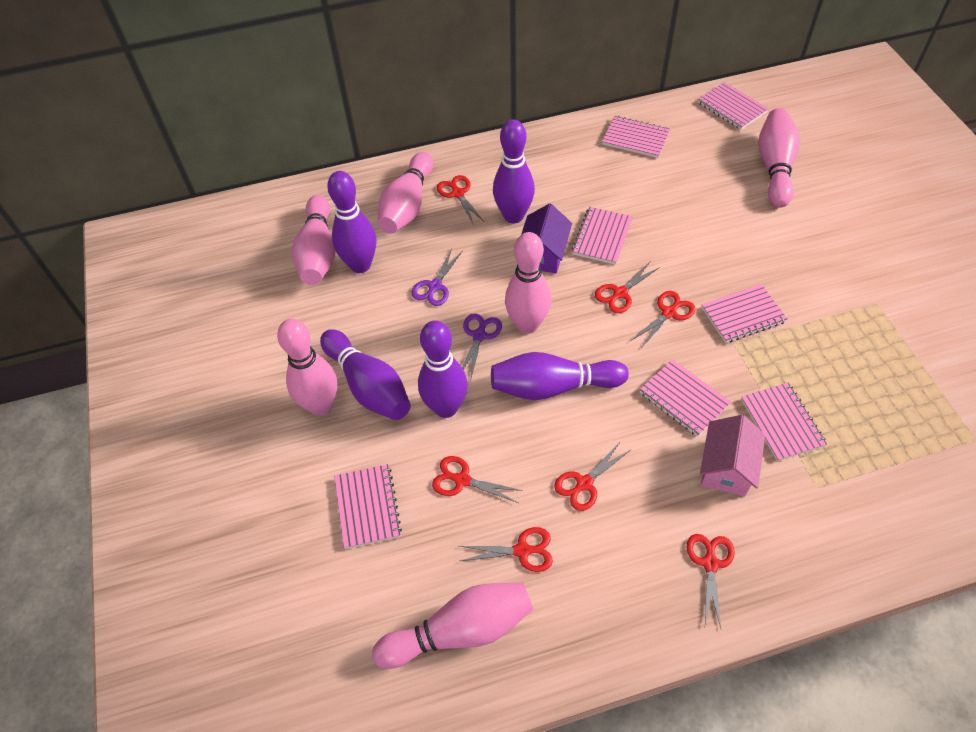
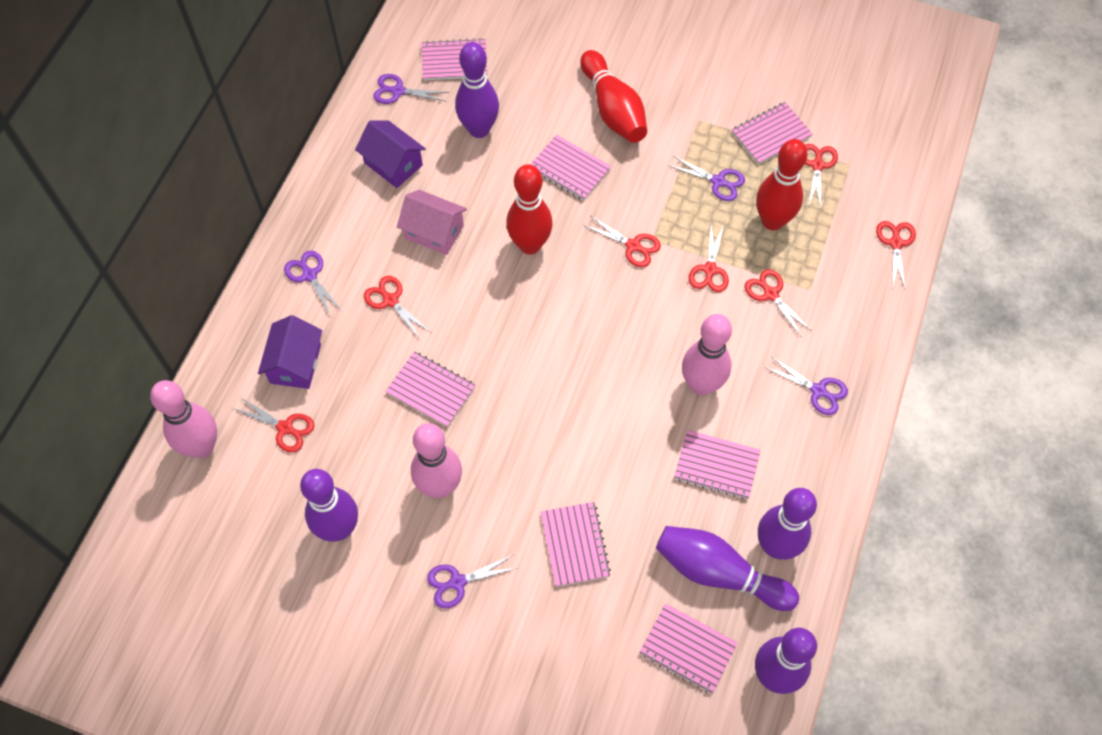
pink bowling pin: [277,319,337,416] [292,195,335,285] [372,582,533,669] [378,152,433,234] [505,232,551,334] [758,108,800,208] = 6 -> [150,380,217,458] [411,423,462,498] [682,314,732,396] = 3
purple house: [521,203,572,274] = 1 -> [258,315,322,389] [355,121,426,188] = 2
purple scissors: [411,248,463,306] [462,313,502,378] = 2 -> [284,251,342,317] [373,74,449,104] [427,555,517,608] [668,156,745,201] [765,357,848,415] = 5
red bowling pin: none = 0 -> [506,164,553,254] [580,50,647,143] [756,139,808,230] = 3

